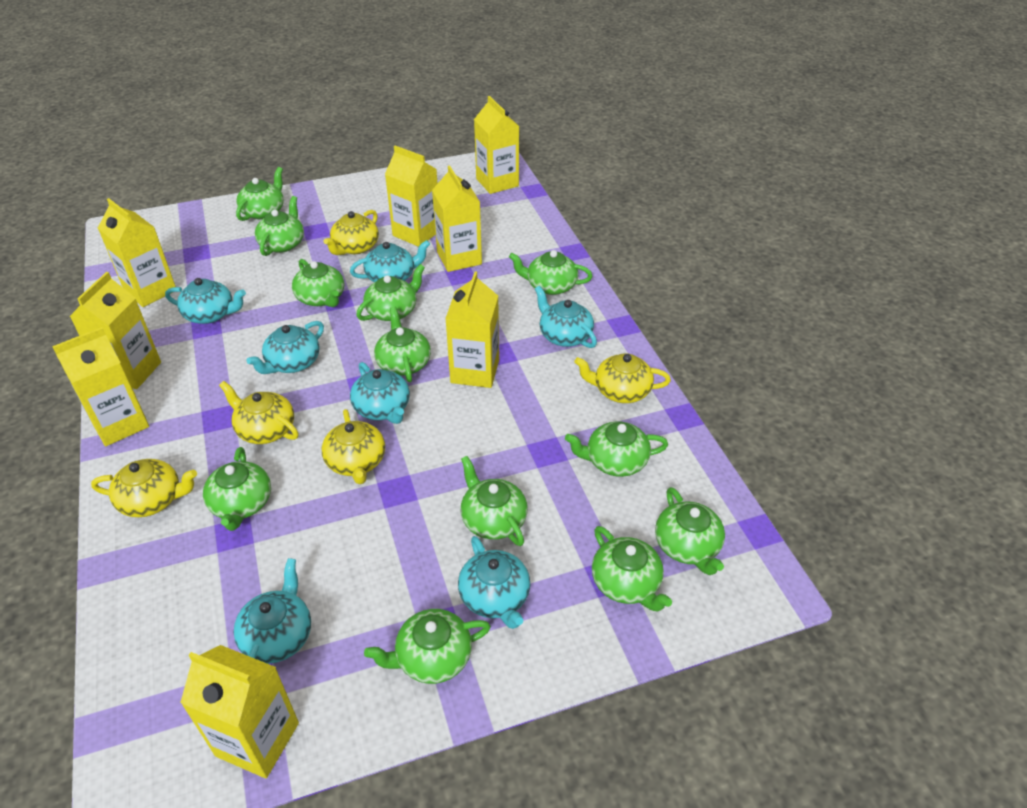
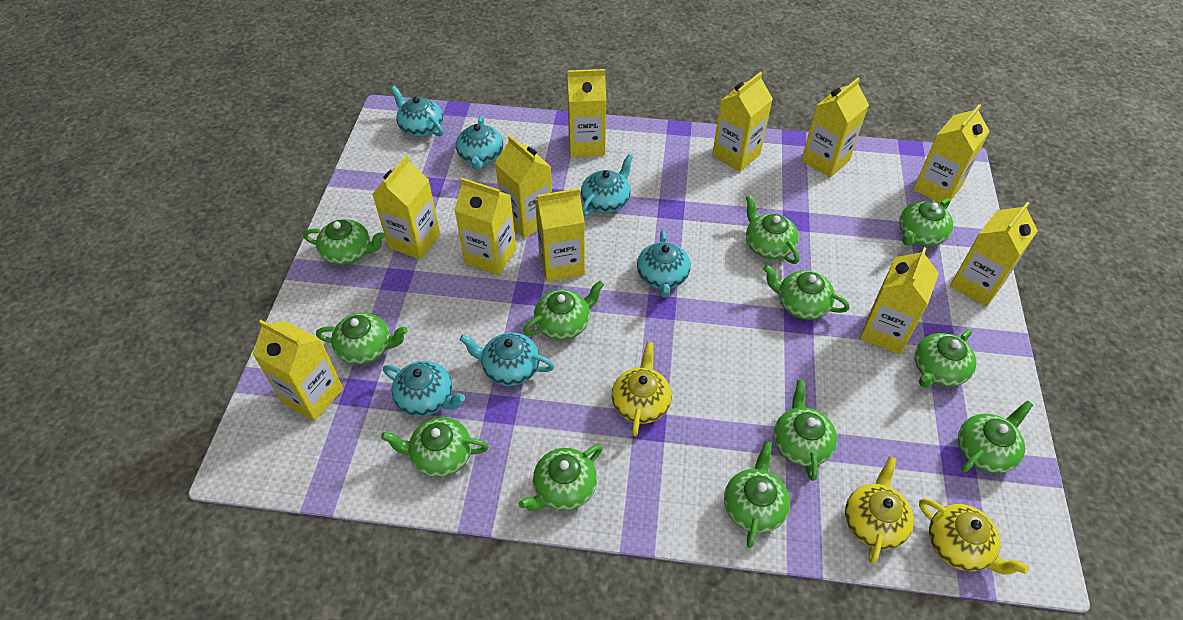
turquoise teapot: [165,278,246,324] [234,558,311,664] [247,321,324,374] [350,240,430,282] [350,362,410,424] [458,536,530,629] [535,286,597,348] = 7 -> [383,361,465,416] [391,86,444,137] [456,116,503,170] [460,332,554,386] [581,154,633,216] [637,230,691,298] = 6
yellow carton: [52,327,149,446] [69,272,161,389] [98,198,176,307] [180,645,299,778] [385,146,438,247] [432,165,482,272] [445,271,499,388] [474,96,519,194] = 8 -> [253,320,343,421] [372,155,440,260] [454,178,516,275] [495,135,552,238] [535,188,585,282] [567,69,606,157] [712,72,773,172] [801,78,869,178] [860,247,939,354] [913,104,990,203] [950,202,1038,307] = 11
yellow teapot: [91,459,197,517] [219,381,299,444] [322,409,385,484] [324,210,379,255] [574,353,671,403] = 5 -> [612,342,672,436] [845,457,914,564] [919,498,1029,575] = 3

